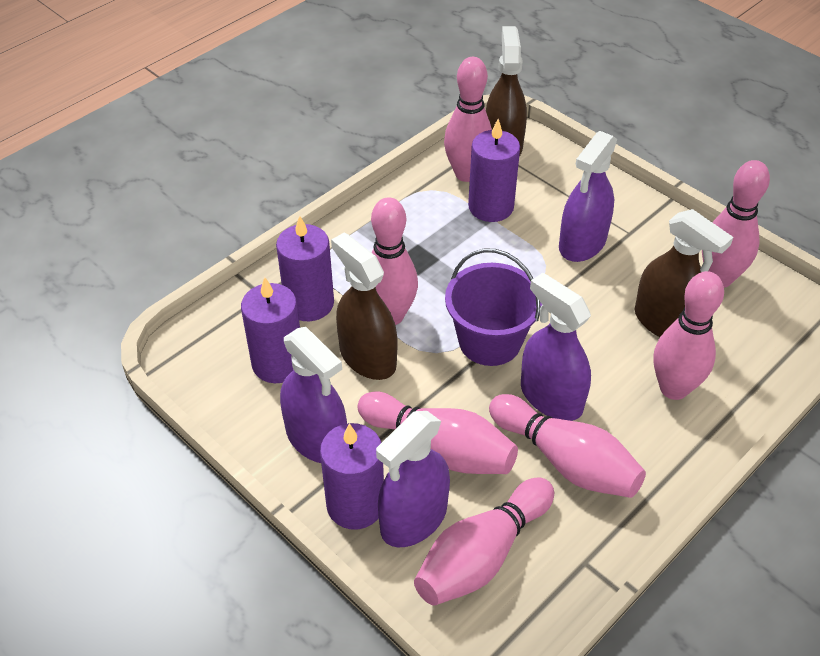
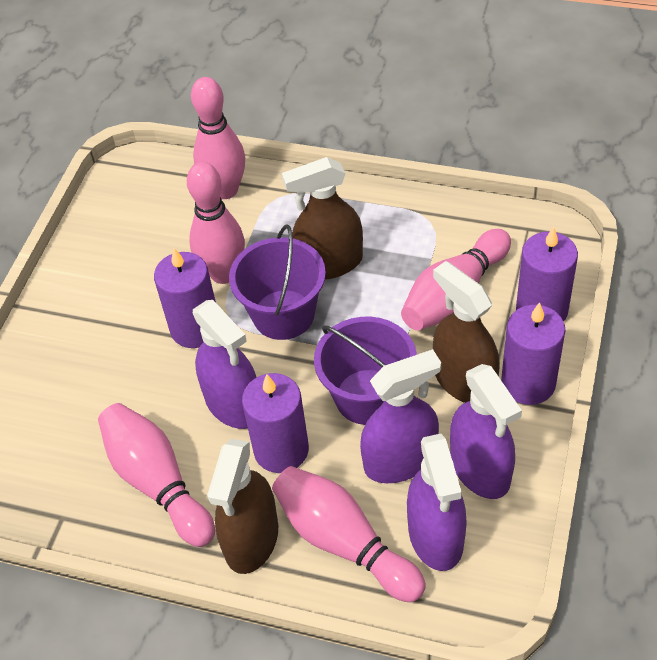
pink bowling pin: [358,392,518,474] [371,197,418,325] [414,478,554,606] [444,57,492,182] [489,394,646,498] [653,271,724,400] [702,160,770,288] = 7 -> [98,403,215,547] [187,162,245,284] [191,77,245,199] [272,466,426,602] [401,229,511,330] = 5
purple bucket: [445,249,542,366] = 1 -> [229,224,326,340] [314,317,417,425] = 2

